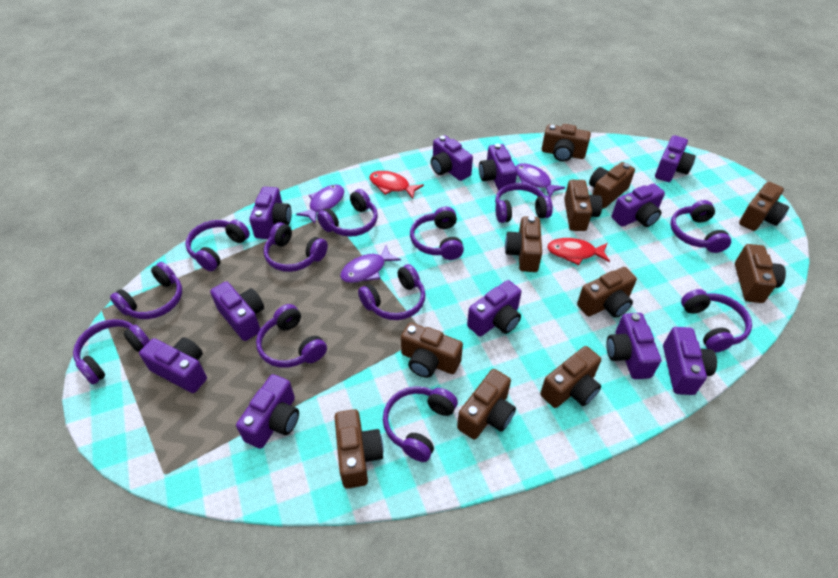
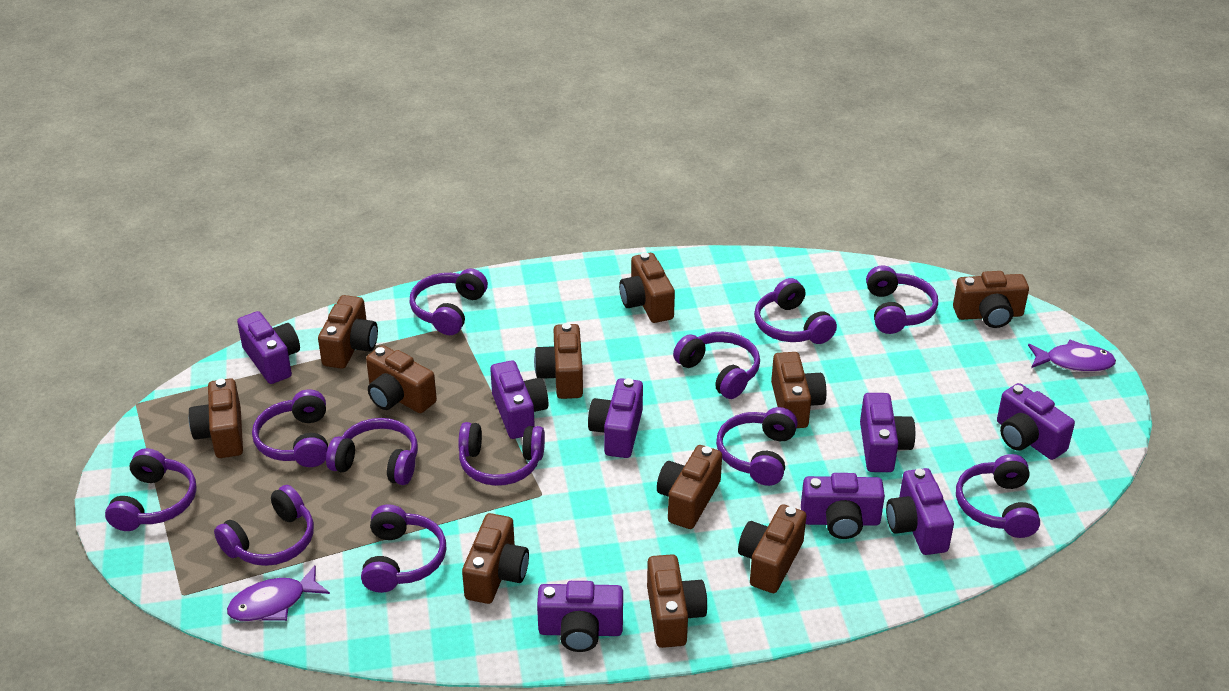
purple camera: [139,337,207,393] [210,281,264,341] [236,374,299,449] [249,187,292,239] [431,135,473,181] [467,280,521,337] [479,144,517,191] [606,313,661,379] [612,184,665,227] [655,135,696,182] [663,327,717,395] = 11 -> [237,311,300,384] [490,361,548,439] [537,581,623,652] [588,378,643,458] [801,473,885,539] [860,393,915,472] [886,468,954,555] [997,383,1075,460] = 8
purple fish: [296,185,344,224] [340,245,401,283] [516,163,565,197] = 3 -> [227,565,330,622] [1028,340,1116,372] = 2
red fish: [369,171,424,199] [547,238,610,265] = 2 -> none = 0

